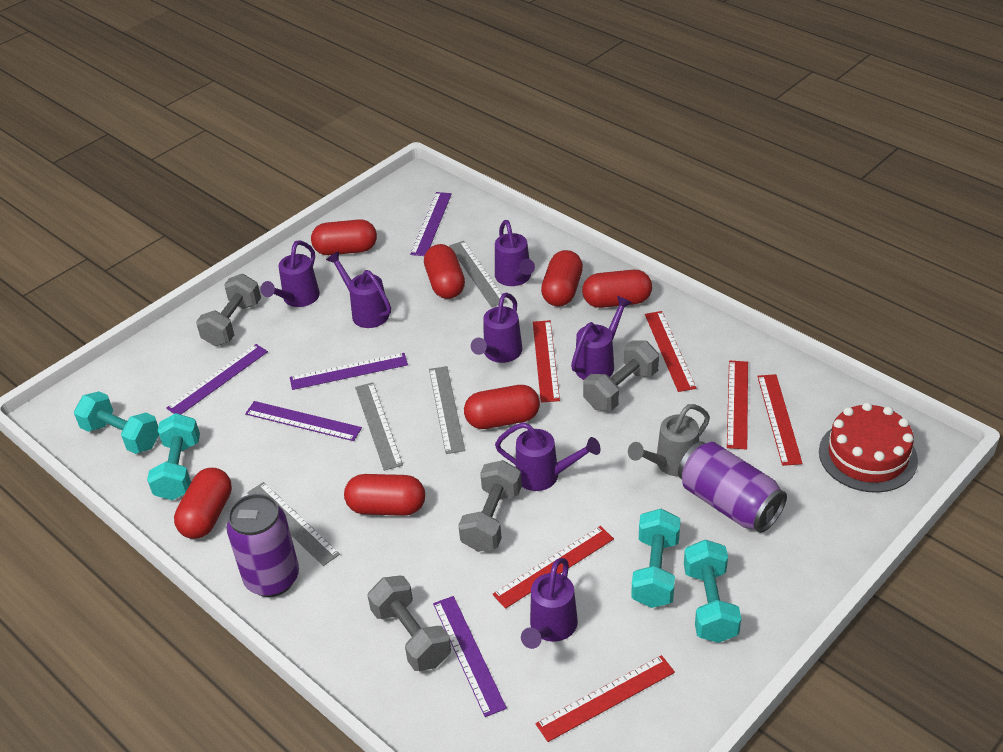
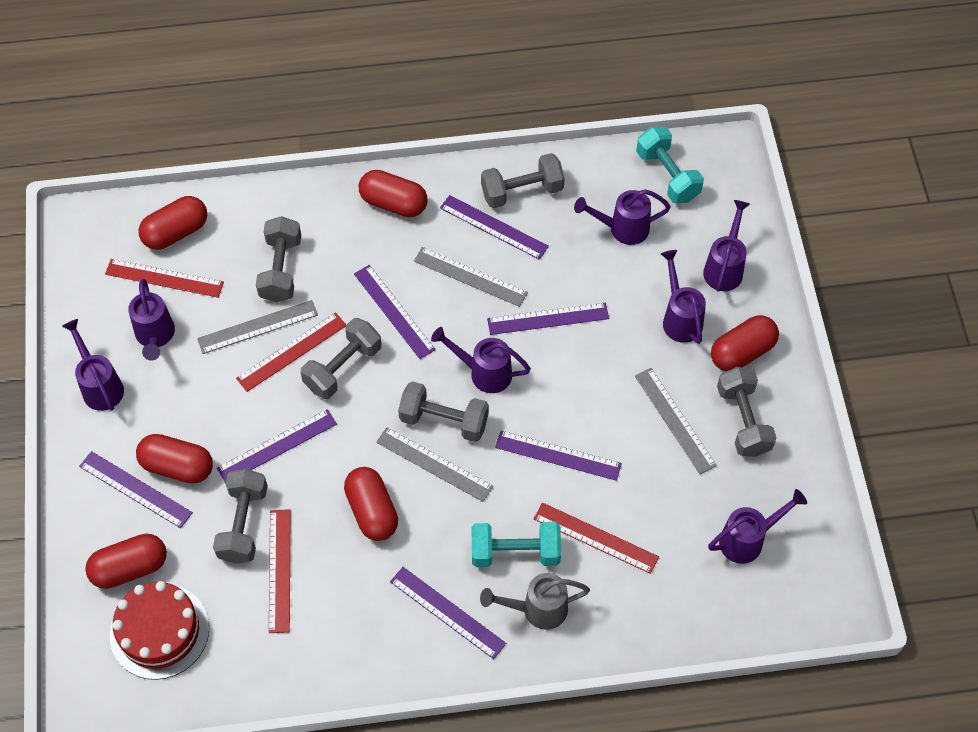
grey dumbbell: [196,274,261,346] [367,576,451,671] [458,460,522,552] [583,341,659,411] = 4 -> [213,469,268,564] [256,216,301,302] [301,318,381,399] [398,381,489,442] [481,153,565,208] [717,367,776,457] = 6
purple can: [227,494,299,597] [678,442,787,533] = 2 -> none = 0
purple ruler: [166,344,268,414] [245,401,362,441] [290,353,408,390] [410,192,452,256] [433,596,507,717] = 5 -> [79,451,193,528] [217,409,337,483] [354,265,436,359] [390,567,506,659] [440,195,549,260] [487,303,609,335] [495,431,622,481] = 7
red capsule: [174,468,232,539] [311,219,377,255] [344,474,425,516] [424,244,465,299] [464,385,540,429] [541,250,583,306] [582,270,652,308] = 7 -> [85,534,167,589] [136,434,213,484] [138,196,207,250] [344,467,398,541] [359,170,428,218] [711,315,779,371] = 6
red ruler: [492,526,614,609] [533,320,560,403] [535,655,675,742] [645,311,696,392] [727,361,748,450] [757,374,803,466] = 6 -> [105,259,224,298] [236,312,346,392] [269,509,291,633] [534,502,659,574] = 4
turquoise dumbbell: [74,391,159,454] [147,413,200,500] [631,509,681,608] [684,540,741,643] = 4 -> [472,522,561,567] [636,127,704,204] = 2

